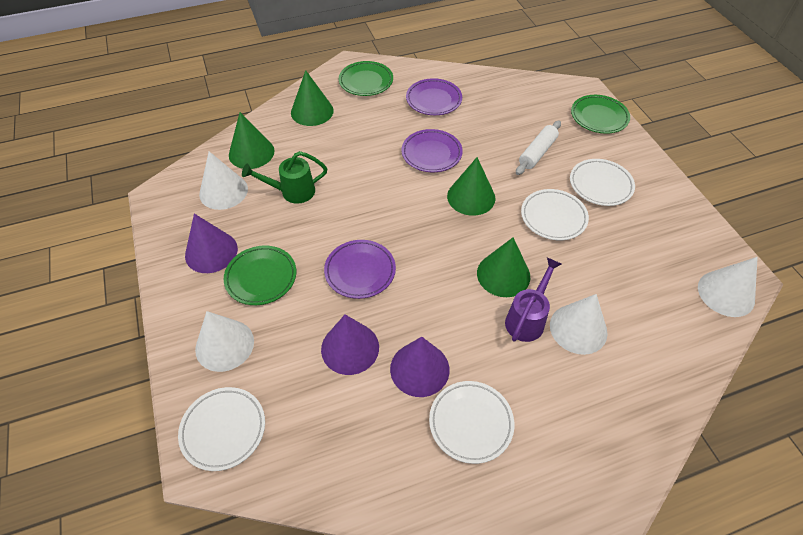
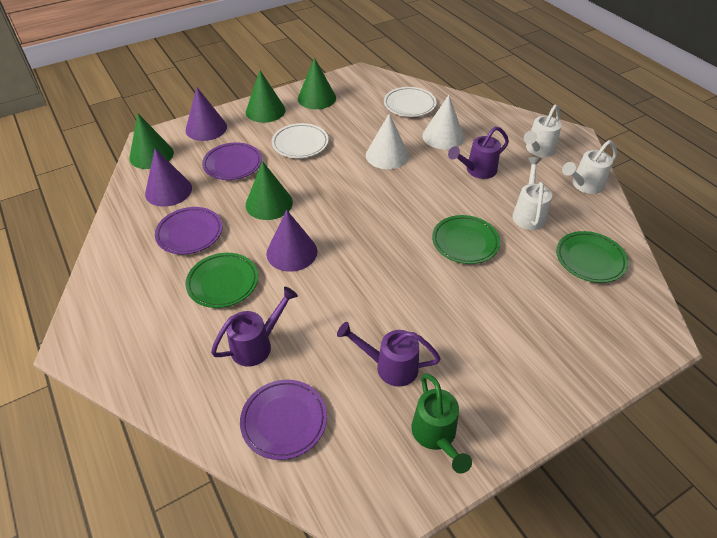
purple watering can: [505,258,561,342] = 1 -> [211,287,298,367] [337,322,441,387] [448,126,509,179] = 3
white cone: [195,311,254,372] [199,151,248,210] [550,294,607,355] [698,257,758,317] = 4 -> [366,113,409,169] [422,95,464,149] = 2
white plate: [178,387,265,471] [429,381,514,464] [521,189,589,240] [570,159,635,206] = 4 -> [272,123,329,158] [384,87,437,117] = 2
white rolling pin: [516,120,561,175] = 1 -> none = 0
white watering can: none = 0 -> [512,157,552,230] [524,105,562,157] [562,140,617,194] = 3

